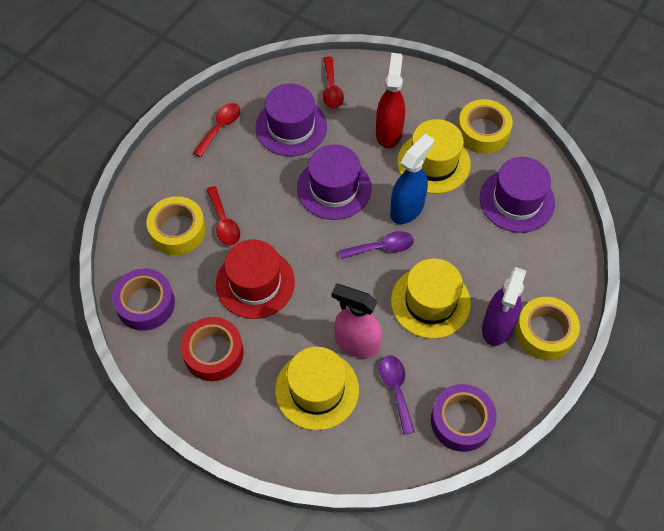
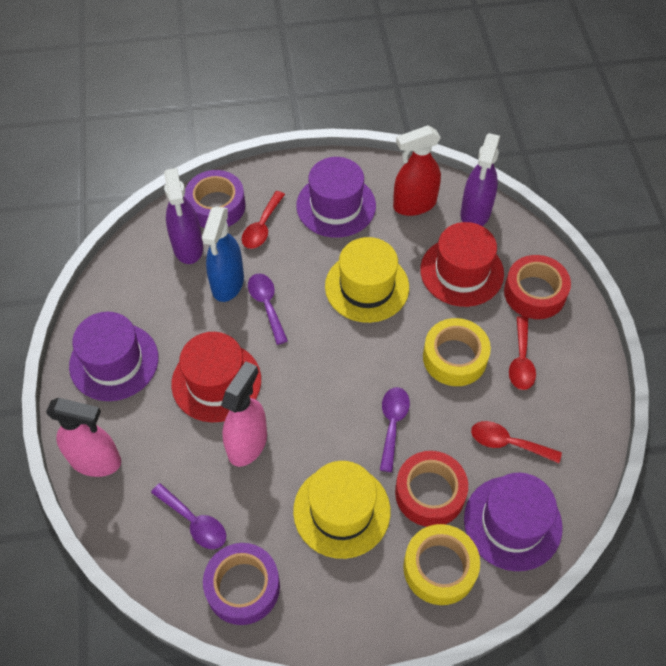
pink spray bottle: [332,284,382,358] = 1 -> [46,398,121,477] [221,361,267,467] = 2
purple spoon: [339,231,414,259] [379,355,415,435] = 2 -> [151,483,226,549] [248,273,288,345] [380,387,410,472] = 3
purple spray bottle: [482,267,526,346] = 1 -> [164,168,203,264] [461,133,500,226] = 2
red hat: [216,239,295,319] = 1 -> [171,332,261,422] [420,222,504,307] = 2
red tape: [181,317,244,381] = 1 -> [395,451,468,527] [504,255,571,319] = 2
yellow hat: [275,347,359,430] [391,258,471,339] [397,119,471,194] = 3 -> [293,461,391,559] [325,237,409,323] = 2
yellow tape: [146,196,206,255] [457,99,513,154] [515,297,580,360] = 3 -> [403,524,480,605] [423,318,491,386] = 2

